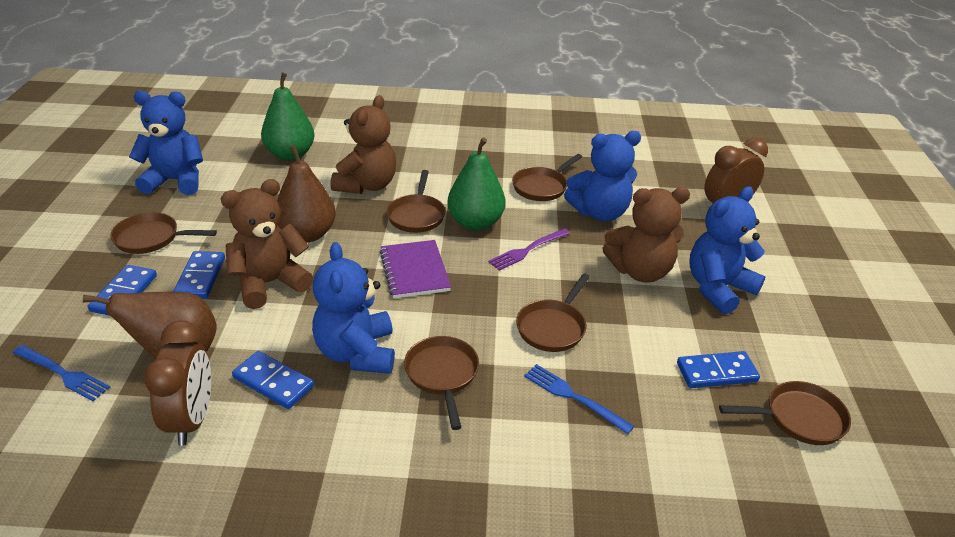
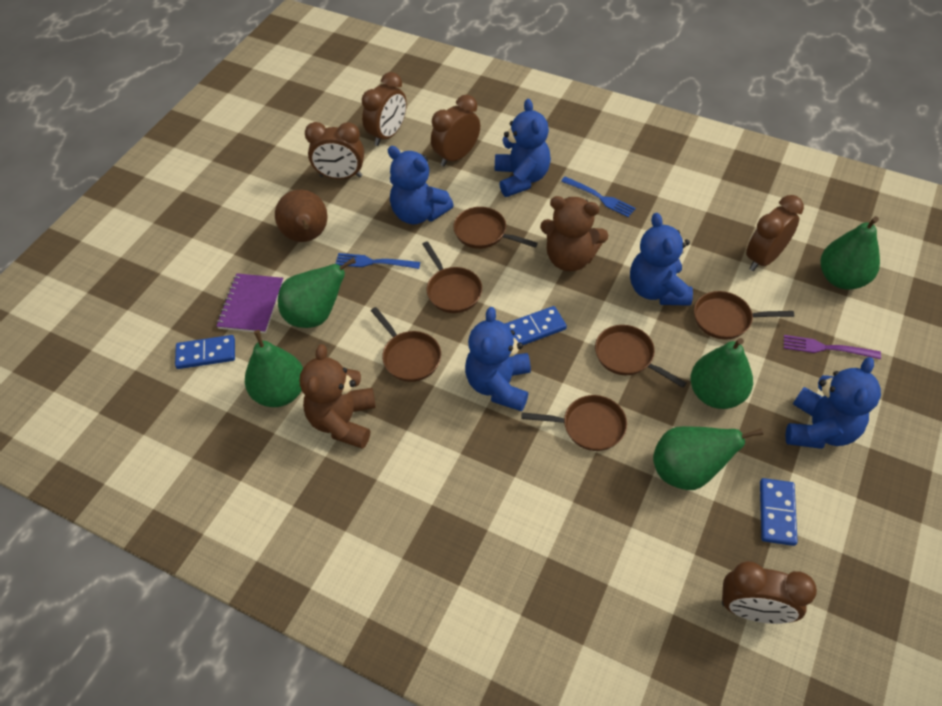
blue domino: [88,265,157,316] [173,251,225,299] [232,351,314,409] [677,351,760,388] = 4 -> [175,335,235,369] [505,306,567,345] [760,478,798,546] = 3
blue teddy bear: [129,90,203,195] [312,242,395,374] [564,131,641,221] [689,186,766,314] = 4 -> [388,146,454,224] [465,307,531,411] [495,99,551,197] [630,213,693,306] [785,357,881,449] = 5
brown clock: [144,321,211,446] [704,138,768,203] = 2 -> [305,122,364,179] [362,72,407,146] [431,95,480,166] [722,561,817,624] [746,195,804,271] = 5
brown pear: [83,292,217,358] [277,145,336,242] = 2 -> [275,190,328,242] = 1
brown teddy bear: [221,179,313,309] [331,95,396,194] [602,187,690,283] = 3 -> [300,344,376,449] [540,196,608,271] = 2
green pear: [261,72,315,161] [447,138,506,231] = 2 -> [245,330,303,407] [278,258,356,328] [653,426,763,490] [690,338,753,409] [820,216,880,289] = 5

